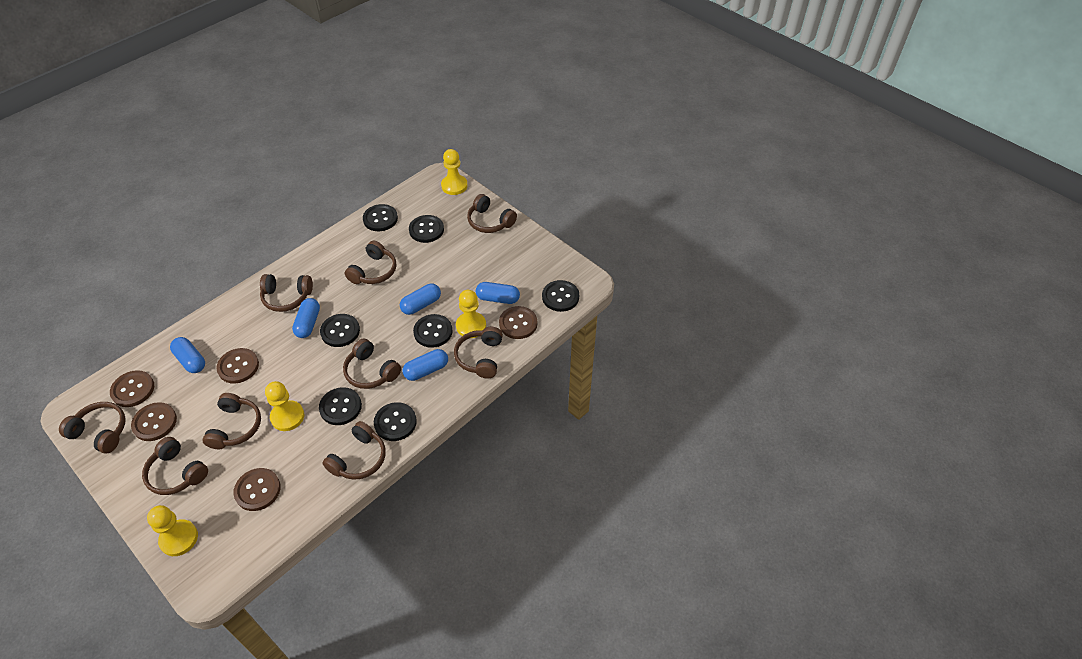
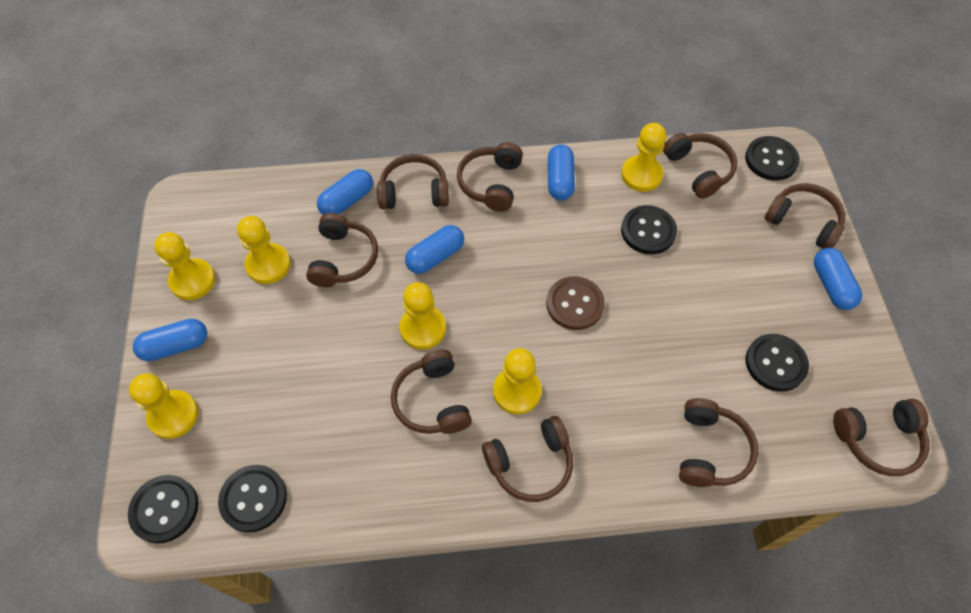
black button: [319,387,362,425] [320,314,360,347] [363,204,398,231] [374,402,417,441] [409,215,444,243] [413,314,452,348] [542,280,579,312] = 7 -> [128,475,198,544] [218,465,287,533] [621,205,677,254] [745,136,800,181] [746,334,809,392] = 5
brown button: [110,370,154,407] [131,402,177,441] [216,348,259,384] [233,468,280,511] [499,306,537,339] = 5 -> [546,276,605,330] = 1
yellow pawn: [147,505,198,556] [265,381,304,431] [441,149,468,195] [456,290,486,338] = 4 -> [129,373,198,439] [154,232,215,300] [237,216,291,284] [399,282,446,350] [493,348,542,414] [621,123,666,192] = 6

